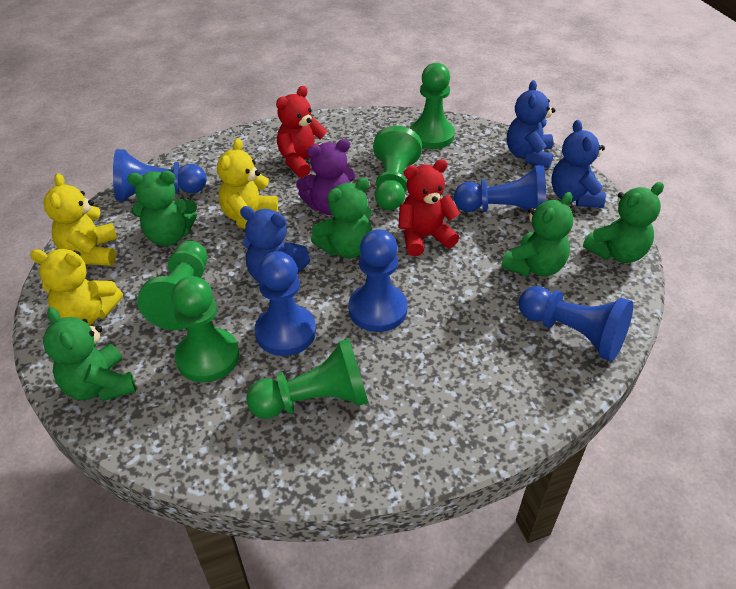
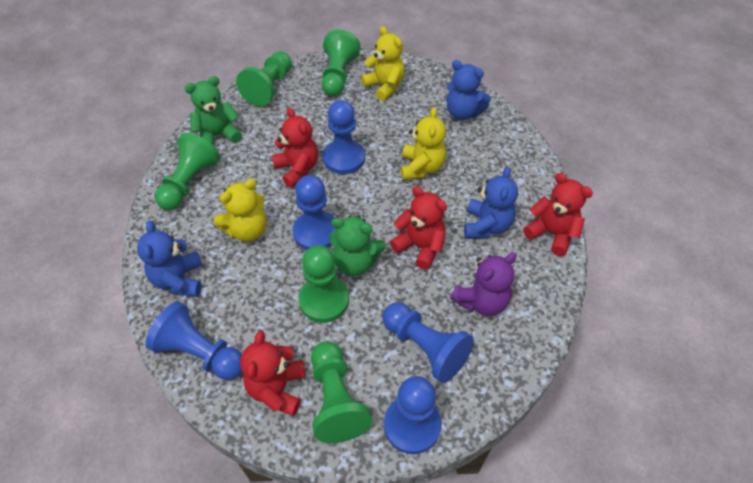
green teddy bear: [43,307,136,401] [127,171,197,246] [311,178,372,258] [501,192,573,277] [583,182,664,263] = 5 -> [184,76,242,146] [329,216,386,276] = 2
red teddy bear: [276,86,327,178] [398,159,460,256] = 2 -> [240,331,305,416] [272,107,318,188] [390,186,447,270] [523,173,593,256] = 4

